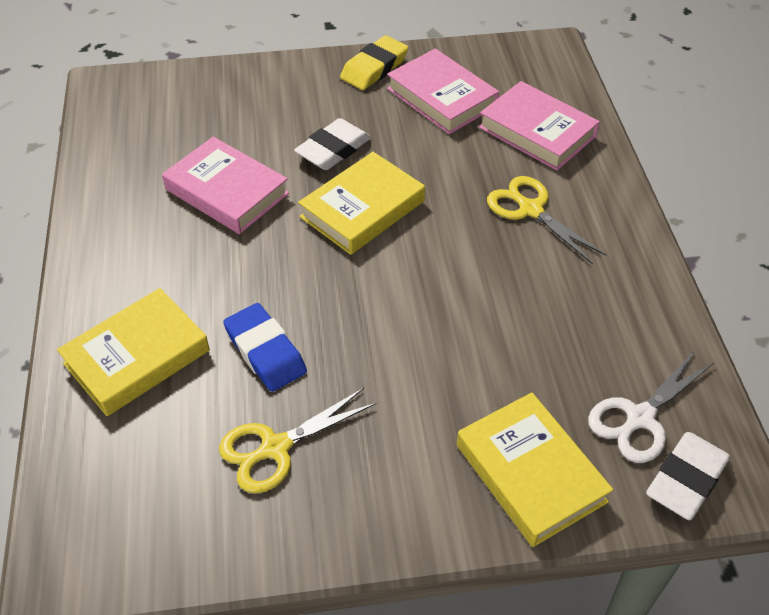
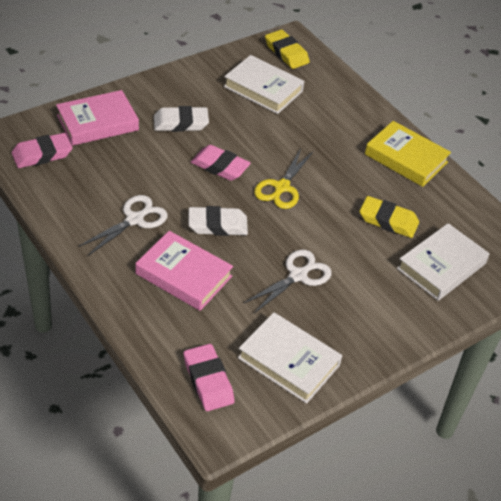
blue eraser: [223,303,307,392] = 1 -> none = 0
pink book: [162,137,289,234] [387,49,499,134] [479,81,600,171] = 3 -> [56,90,139,146] [136,231,233,311] = 2
pink eraser: none = 0 -> [12,133,72,168] [184,344,235,411] [191,145,251,181] = 3
white book: none = 0 -> [224,55,304,114] [238,312,342,404] [397,223,490,301] = 3
white scissors: [588,349,715,463] = 1 -> [78,195,168,256] [243,249,332,313] = 2
yellow book: [57,288,210,416] [298,152,425,255] [457,393,613,547] = 3 -> [365,121,451,187] = 1
yellow eraser: [340,35,408,90] = 1 -> [265,30,310,69] [359,196,419,238] = 2
yellow scissors: [219,388,377,493] [487,176,607,265] = 2 -> [254,149,313,209] = 1

